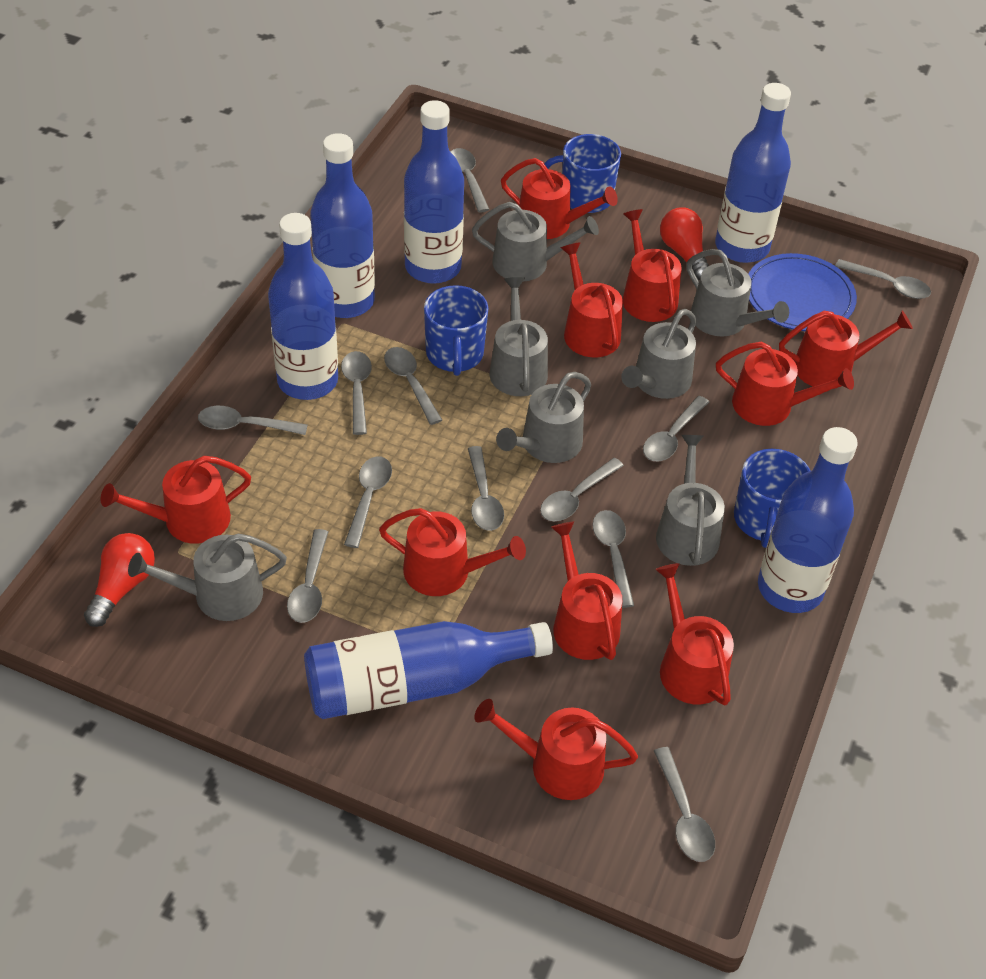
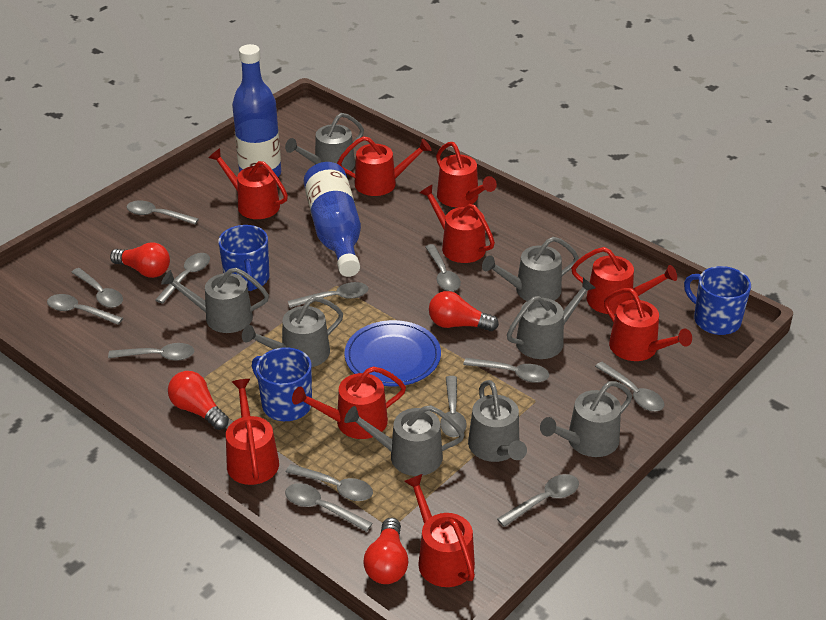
blue bottle: [268,213,338,400] [304,621,553,719] [310,133,375,318] [404,100,464,284] [715,83,791,263] [758,427,858,613] = 6 -> [232,44,281,177] [304,162,361,277] = 2
grey spoon: [198,406,308,435] [287,529,328,623] [341,351,372,435] [344,456,392,548] [384,347,442,425] [451,148,490,212] [468,446,504,531] [540,458,624,521] [592,510,634,608] [643,396,709,461] [654,747,715,862] [835,259,931,299] = 12 -> [47,294,123,325] [71,268,123,308] [108,343,194,360] [127,201,199,224] [155,253,210,304] [285,483,373,532] [286,464,373,501] [288,282,368,308] [425,244,461,291] [440,376,467,437] [463,358,549,383] [497,474,579,527] [595,362,664,411] = 13
grey watering can: [128,534,287,621] [472,202,599,282] [490,277,548,396] [496,372,591,463] [621,309,696,399] [656,435,725,566] [687,249,789,337] = 7 -> [161,268,269,333] [242,297,343,367] [285,113,364,171] [344,405,465,476] [468,380,527,462] [482,237,579,301] [507,278,596,359] [540,381,632,457] = 8
red light bulb: [84,533,155,627] [660,208,709,280] = 2 -> [110,242,170,278] [168,371,229,430] [363,518,409,584] [429,291,499,331] = 4
red watering can: [101,456,251,544] [379,508,526,596] [474,699,638,800] [501,158,618,239] [551,521,622,660] [561,242,623,357] [623,209,681,322] [655,563,734,705] [716,342,854,426] [779,311,913,389] = 10 -> [209,148,288,219] [226,379,279,485] [292,366,406,439] [337,136,431,196] [404,474,475,587] [419,184,495,263] [436,142,497,207] [571,247,677,314] [604,288,692,361] = 9

